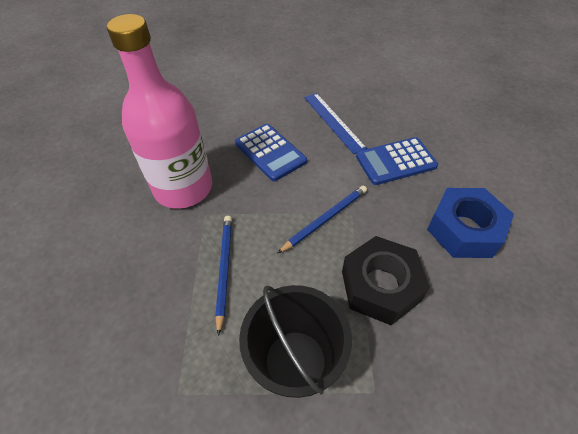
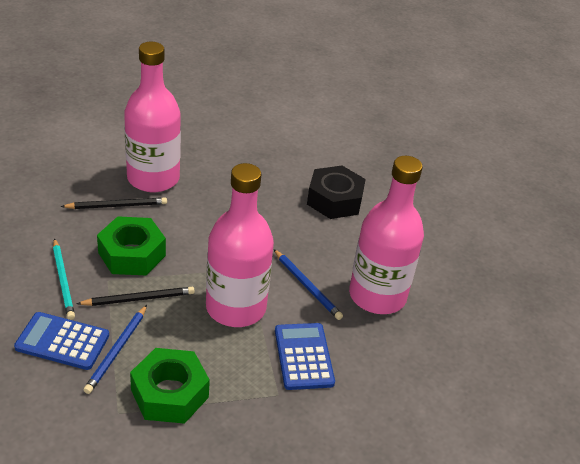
black bucket: [239,285,352,398] = 1 -> none = 0
black pencil: none = 0 -> [61,197,167,209] [76,287,195,306] = 2
blue nut: [427,188,514,258] = 1 -> none = 0
blue ruler: [304,93,367,154] = 1 -> none = 0
green nut: none = 0 -> [97,216,166,275] [130,348,210,424] = 2
pink bottle: [107,14,212,209] = 1 -> [124,42,181,192] [206,163,274,327] [349,156,424,314] = 3
turquoise pencil: none = 0 -> [53,238,75,320] = 1

